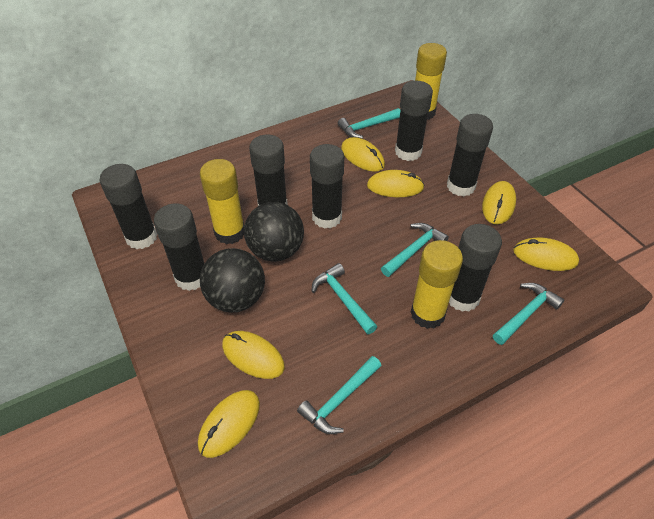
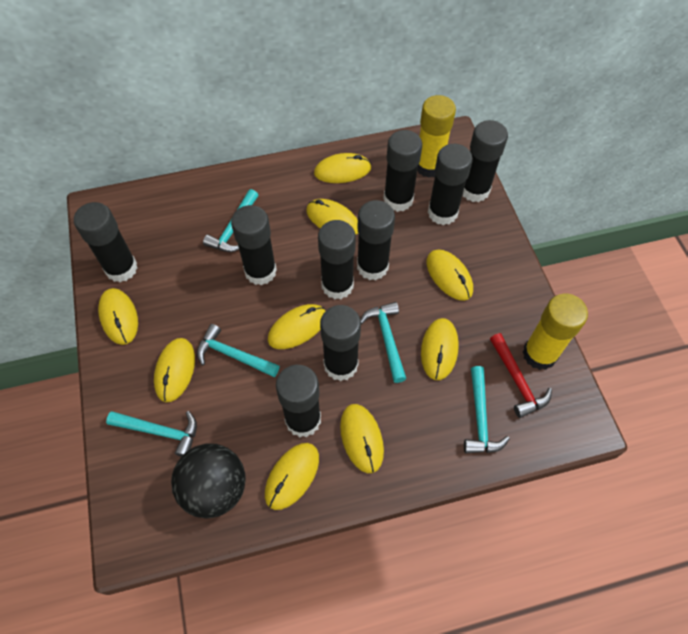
black ball: [200,248,265,313] [244,202,304,262] = 2 -> [171,444,246,519] = 1
black glue stick: [100,164,157,249] [154,203,204,291] [249,134,288,206] [310,144,344,229] [395,81,433,161] [447,114,493,197] [449,224,502,312] = 7 -> [74,202,138,282] [231,205,277,285] [276,365,321,437] [318,220,356,299] [320,305,361,381] [357,200,395,280] [383,130,422,212] [428,144,473,225] [463,120,508,202] = 9
red hammer: none = 0 -> [490,333,552,418] = 1
yellow glue stick: [200,159,245,244] [411,240,463,329] [415,43,447,120] = 3 -> [417,95,456,178] [523,293,588,370] = 2
yellow mouse: [198,390,260,458] [222,331,285,379] [341,137,385,172] [367,170,425,197] [482,181,516,225] [513,237,579,271] = 6 -> [98,288,138,345] [154,338,195,402] [265,443,319,510] [268,304,325,349] [306,199,358,235] [314,153,371,183] [340,404,384,473] [421,318,459,380] [427,250,473,301] = 9

